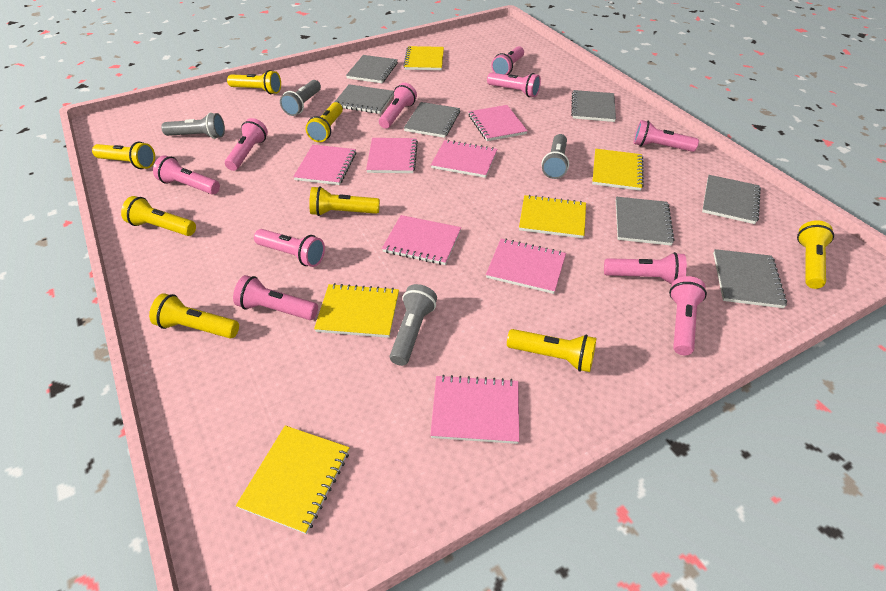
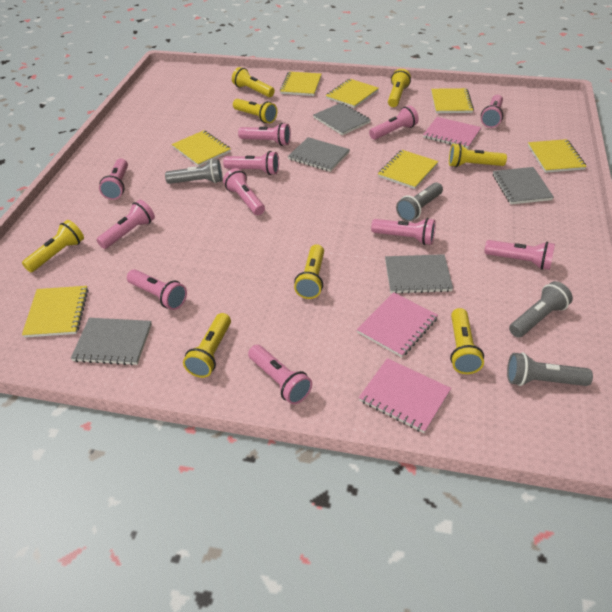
grey notebook: [335,84,394,114] [346,55,398,83] [404,102,460,138] [571,90,616,122] [616,197,674,246] [702,175,761,224] [713,249,787,308] = 7 -> [71,318,152,365] [288,137,350,172] [313,103,371,135] [385,254,453,294] [493,167,554,204] = 5
pink flashlight: [153,155,220,195] [225,118,268,171] [233,275,318,320] [254,229,325,267] [379,83,417,129] [487,73,541,97] [491,46,524,75] [604,252,687,285] [633,120,699,152] [669,276,707,355] = 10 -> [97,200,155,249] [99,159,128,200] [127,269,187,310] [223,151,279,175] [223,168,265,215] [238,123,291,146] [248,345,312,404] [369,105,419,140] [371,218,436,245] [481,95,503,128] [484,240,555,270] = 11
pink notebook: [293,145,356,185] [366,138,418,173] [382,215,461,265] [430,375,519,444] [431,140,498,178] [469,105,528,141] [486,238,566,294] = 7 -> [357,292,438,357] [359,358,451,433] [423,117,482,149] = 3
yellow notebook: [236,425,350,534] [314,283,399,338] [403,46,444,70] [519,195,586,238] [592,149,644,191] = 5 -> [22,286,89,338] [172,130,231,166] [280,72,322,96] [326,79,379,108] [378,150,438,189] [431,88,474,113] [528,139,587,173] = 7

